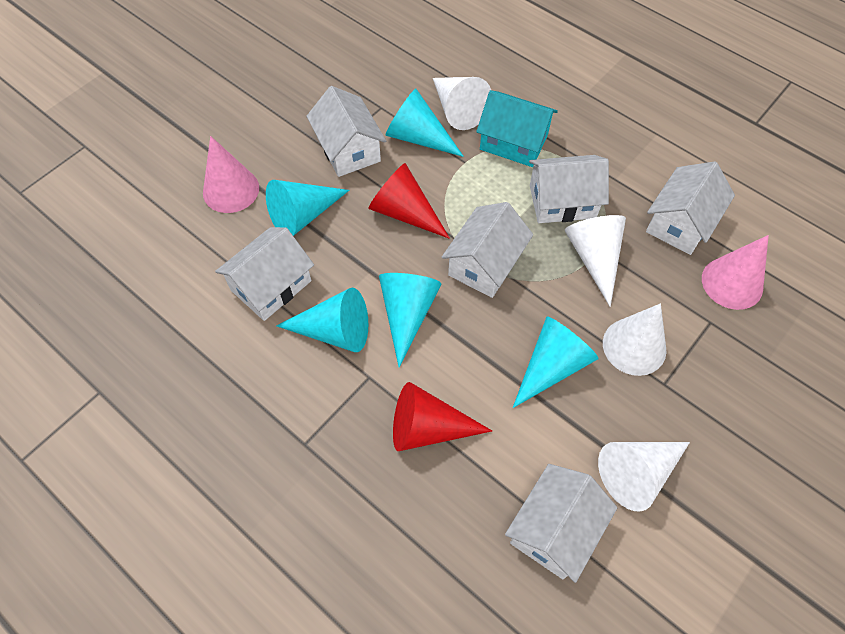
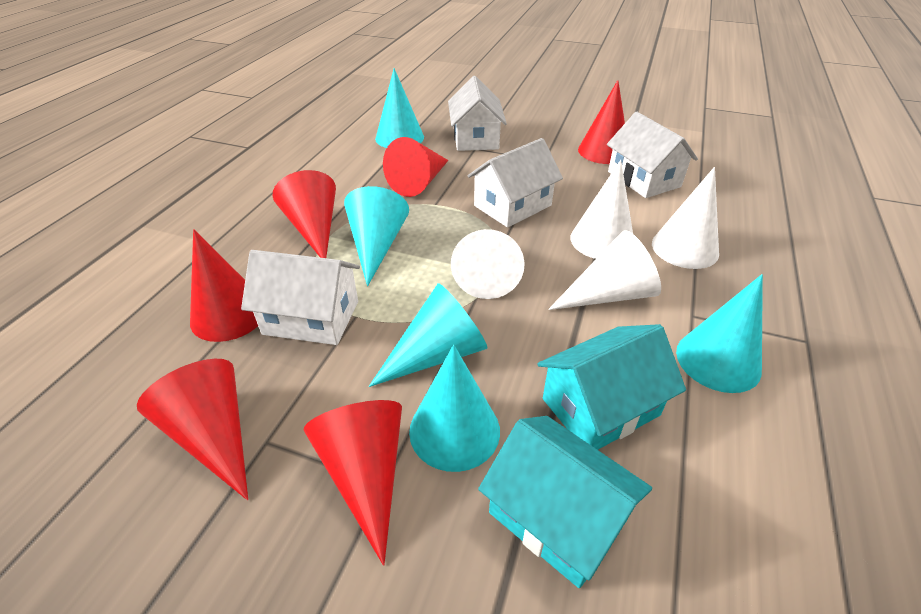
pink cone: [203,136,259,213] [702,235,769,310] = 2 -> none = 0
red cone: [368,163,450,239] [393,382,492,451] = 2 -> [137,359,248,500] [190,229,258,342] [273,170,336,258] [304,400,402,566] [383,137,448,197] [578,80,625,164] = 6
turquoise house: [476,90,558,167] = 1 -> [478,416,652,588] [537,324,686,450] = 2
white house: [215,227,314,321] [306,86,386,177] [442,202,533,298] [505,464,617,583] [529,155,609,223] [646,161,735,255] = 6 -> [241,250,360,345] [448,76,507,151] [468,138,563,228] [607,112,698,198] = 4

